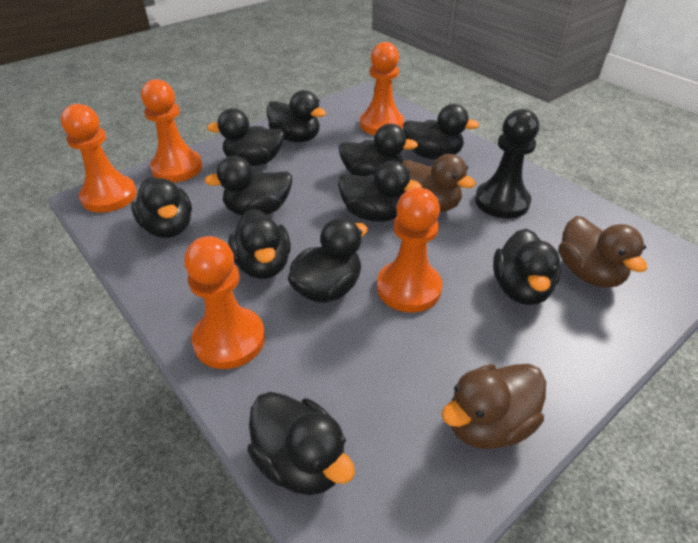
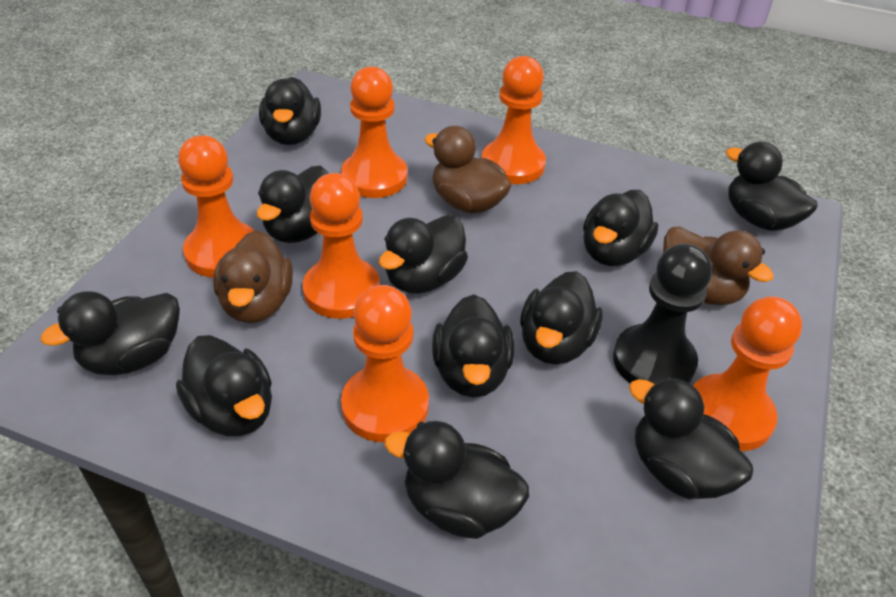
orange pawn: [61,104,137,212] [141,79,202,182] [184,236,265,369] [360,42,404,135] [377,188,442,313] = 5 -> [178,135,254,278] [303,173,380,319] [341,67,407,198] [341,285,429,442] [482,56,546,184] [693,296,802,451] = 6

